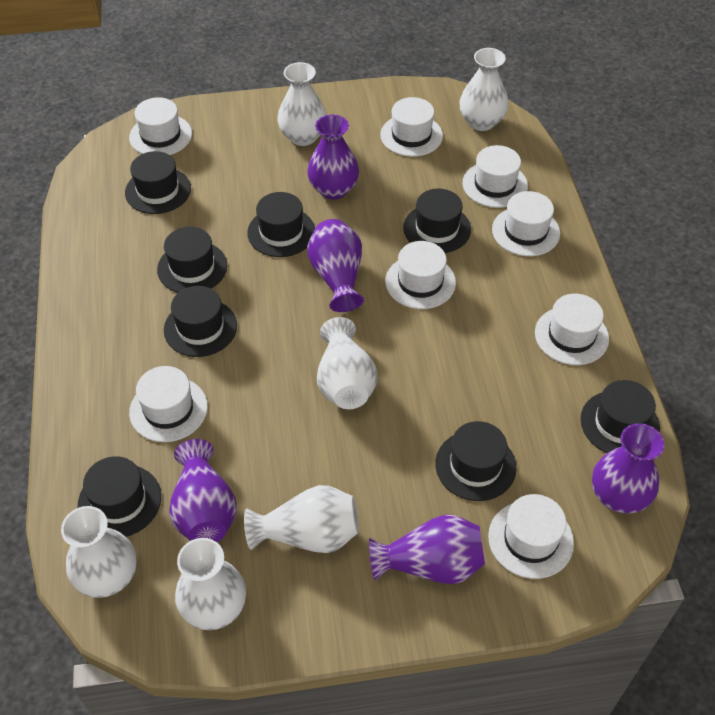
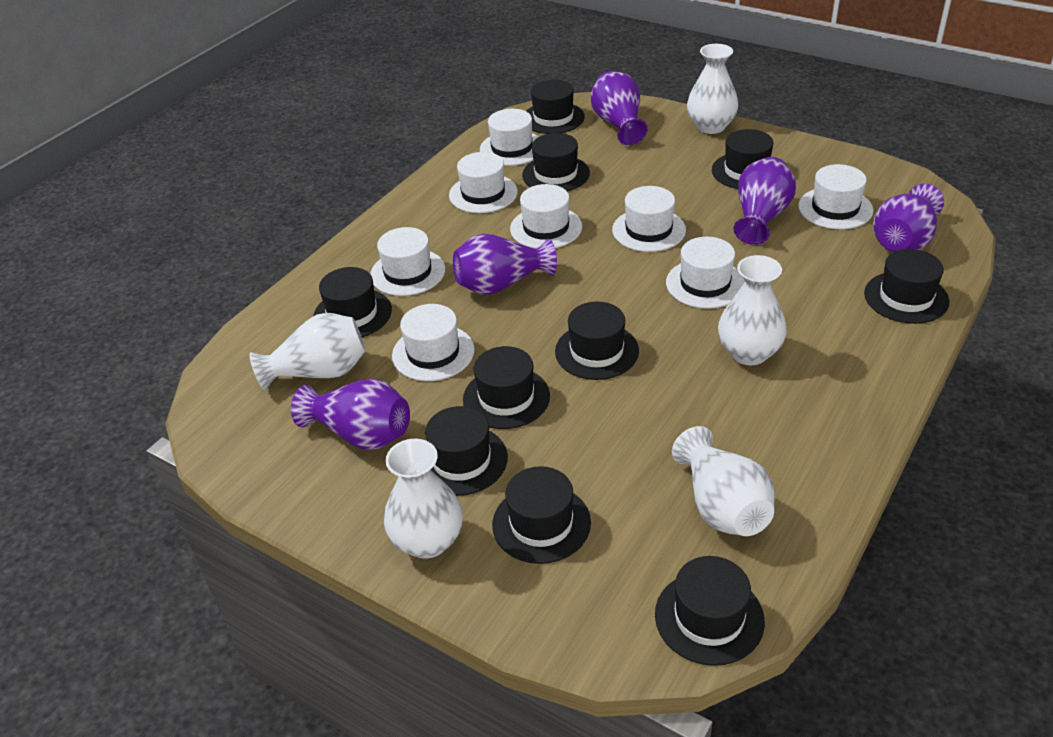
black hat: [77,456,161,537] [125,151,191,214] [157,227,227,293] [164,286,237,357] [247,192,315,257] [403,188,471,253] [435,421,516,501] [580,380,660,453] = 8 -> [313,267,392,337] [425,406,508,496] [463,346,550,429] [492,466,591,564] [522,133,590,191] [526,80,585,134] [555,302,639,380] [655,556,765,666] [712,129,773,189] [864,249,949,324] = 10
white vase: [61,506,137,598] [175,538,246,630] [244,485,359,553] [277,62,326,146] [317,317,377,409] [460,48,508,131] = 6 -> [249,313,366,391] [384,439,463,559] [672,426,775,536] [687,44,738,134] [718,255,787,365] = 5

